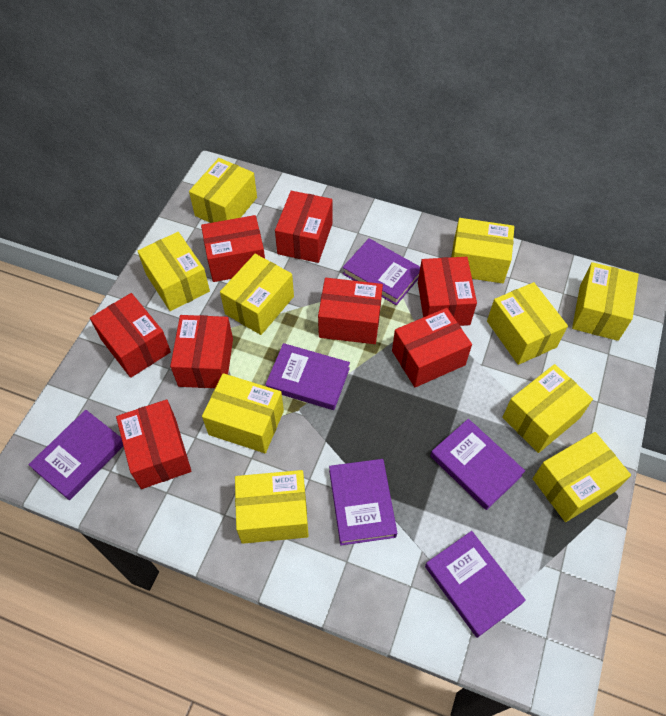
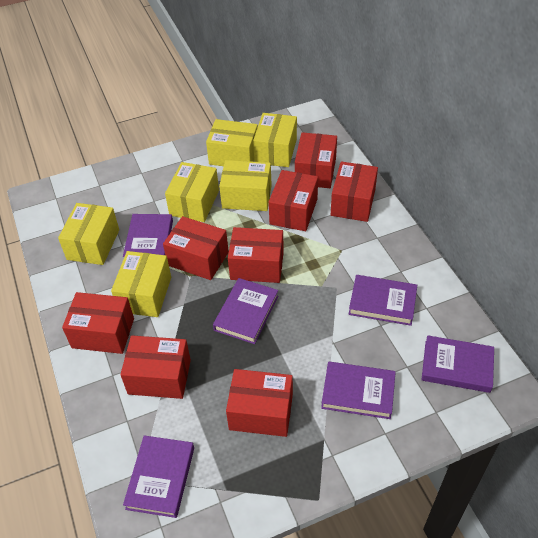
yellow box: [138,232,210,311] [189,158,257,223] [202,373,284,453] [220,254,294,335] [235,470,309,544] [451,218,514,283] [487,282,568,365] [502,364,593,453] [533,432,631,522] [572,262,639,341] = 10 -> [58,203,119,265] [111,251,171,317] [165,162,219,222] [206,119,258,166] [219,160,272,211] [253,113,297,167] = 6

